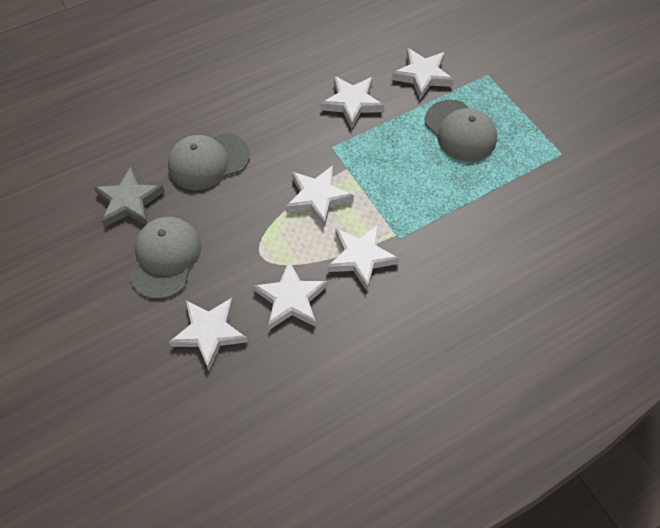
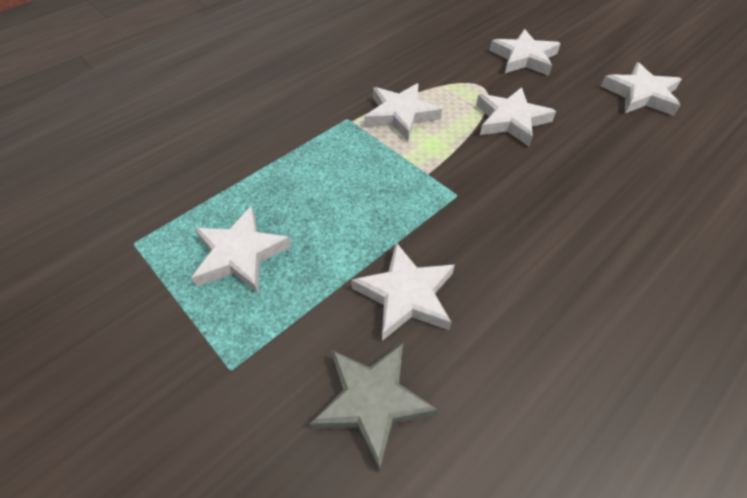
grey cap: [130,217,201,299] [168,133,250,190] [425,100,497,162] = 3 -> none = 0

